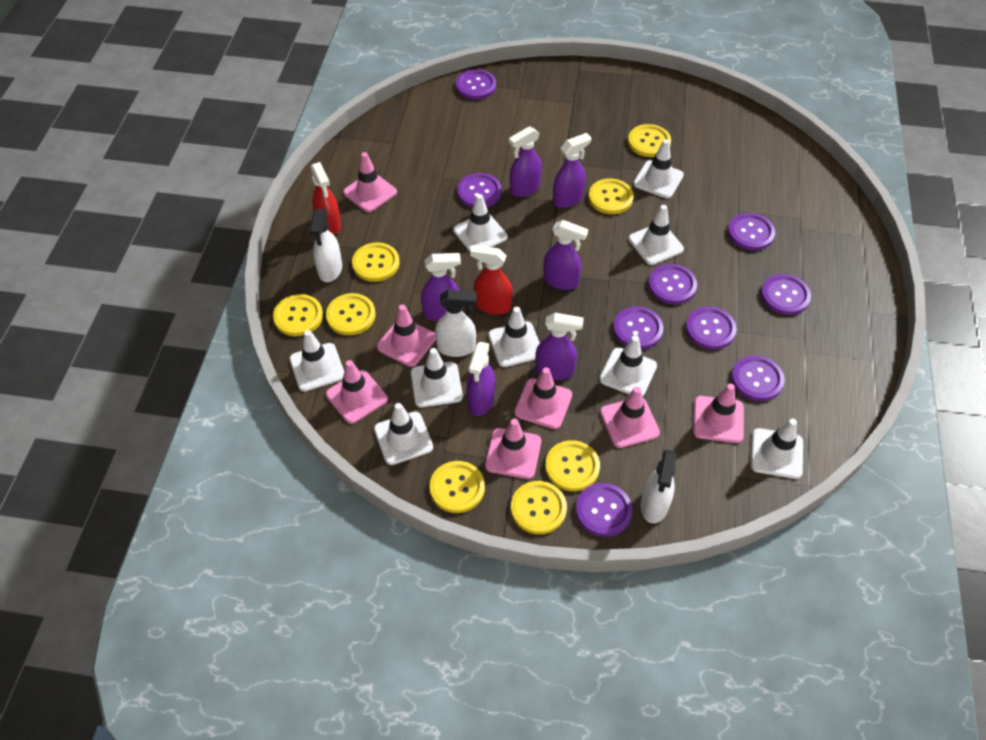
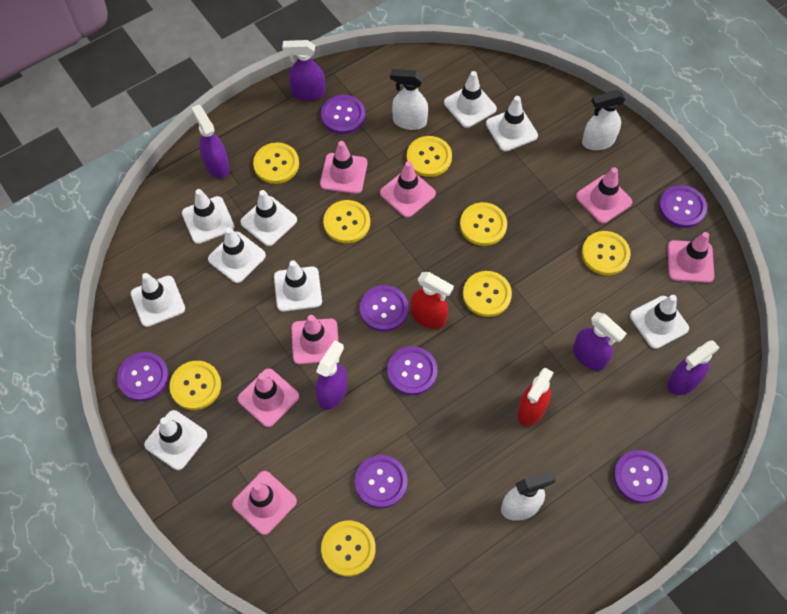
purple button: [456,69,496,100] [457,173,502,208] [576,483,632,537] [613,306,664,349] [648,264,697,304] [686,307,737,350] [728,213,775,251] [731,355,785,401] [761,274,811,315] = 9 -> [117,352,169,401] [321,95,365,134] [355,455,408,508] [360,285,408,332] [387,346,438,395] [614,450,668,503] [659,185,707,228] = 7
purple spray bottle: [421,253,461,321] [466,342,495,416] [509,126,542,197] [535,313,584,380] [543,220,588,290] [553,133,592,208] = 6 -> [191,105,230,178] [282,40,325,101] [315,340,347,410] [573,312,627,371] [667,341,720,395] = 5

